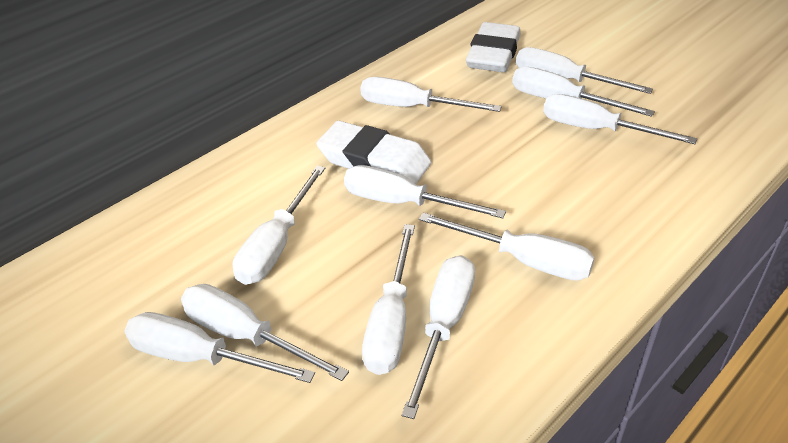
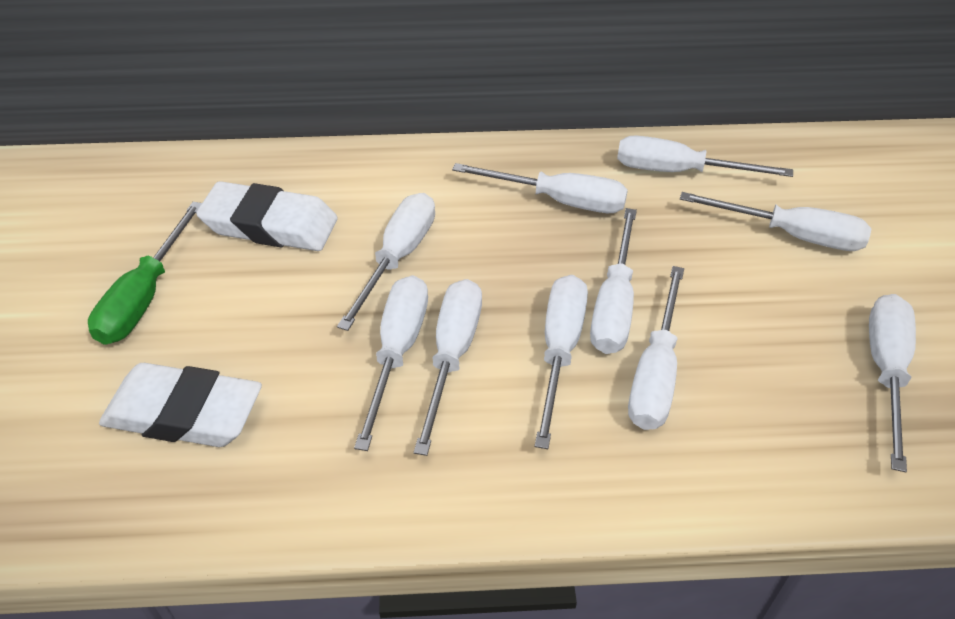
green screwdriver: none = 0 -> [88,202,202,345] = 1
white screwdriver: [124,312,315,383] [181,284,349,381] [233,166,325,285] [344,165,506,218] [360,77,502,112] [362,224,415,375] [401,255,475,419] [419,213,595,281] [512,67,655,117] [516,47,653,94] [543,94,697,144] = 11 -> [337,193,435,331] [354,275,428,451] [414,279,482,456] [452,163,628,213] [535,275,588,449] [590,208,637,354] [617,135,793,177] [628,266,684,430] [680,192,871,251] [869,294,916,473] = 10

